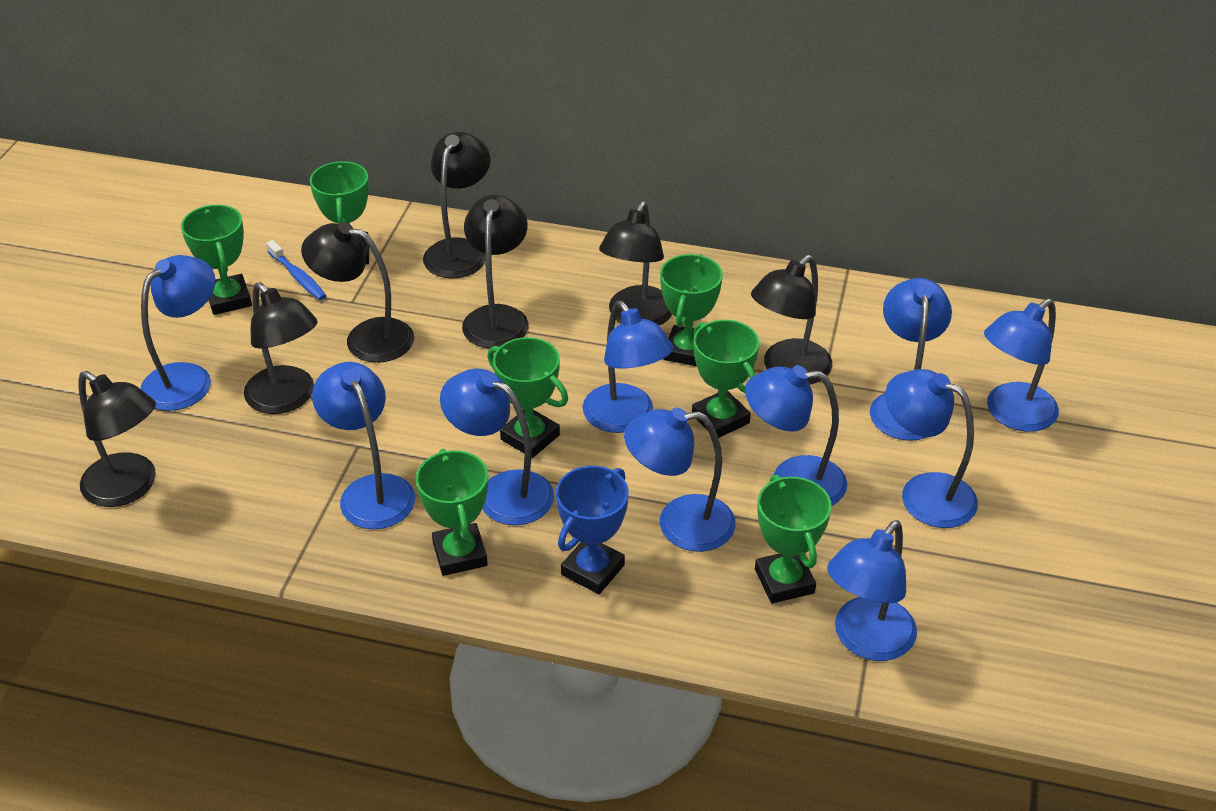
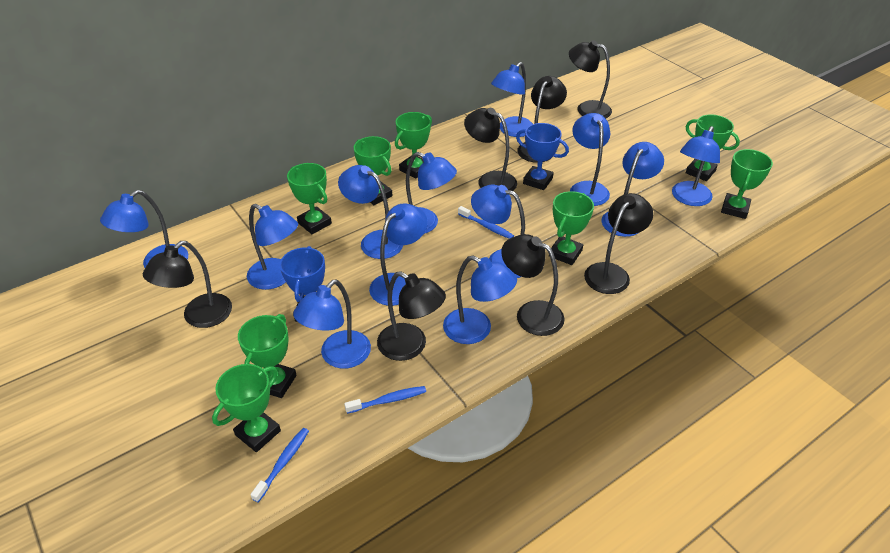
blue lamp: [140,255,215,411] [312,362,415,529] [440,369,554,525] [583,301,673,433] [624,407,736,552] [745,365,847,506] [827,520,917,661] [870,278,952,441] [885,369,978,528] [984,299,1059,432] = 10 -> [100,190,188,268] [247,204,298,290] [293,280,371,369] [338,165,403,259] [369,204,427,306] [406,152,457,234] [443,256,517,344] [471,185,525,278] [491,62,533,137] [570,113,610,206] [601,142,664,237] [672,126,720,206] = 12
blue toothbrush: [266,240,326,300] = 1 -> [250,428,309,502] [344,386,426,414] [458,206,514,239] = 3
blue trophy: [556,466,629,594] = 1 -> [280,246,325,322] [516,123,569,190] = 2
green trophy: [181,205,252,315] [310,161,369,265] [416,449,488,576] [487,337,568,458] [660,254,723,366] [692,320,759,438] [755,475,832,604] = 7 -> [212,364,281,452] [238,314,297,398] [287,163,332,234] [354,136,392,205] [395,112,432,179] [549,191,594,265] [685,114,740,181] [721,149,773,219] = 8

